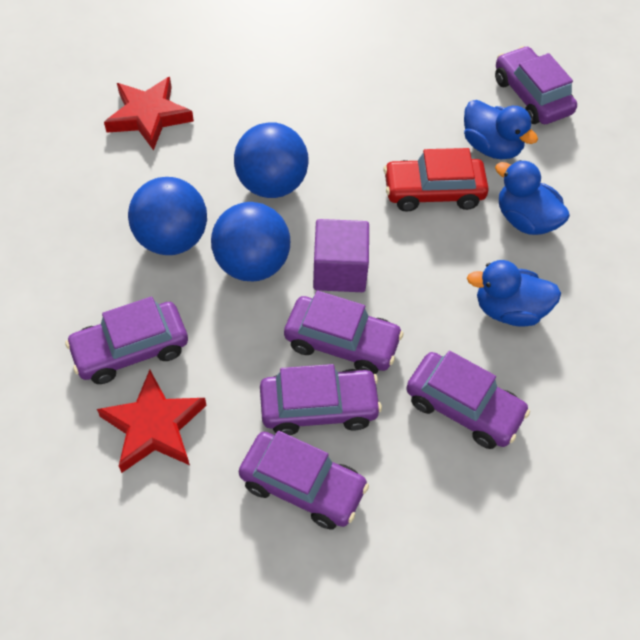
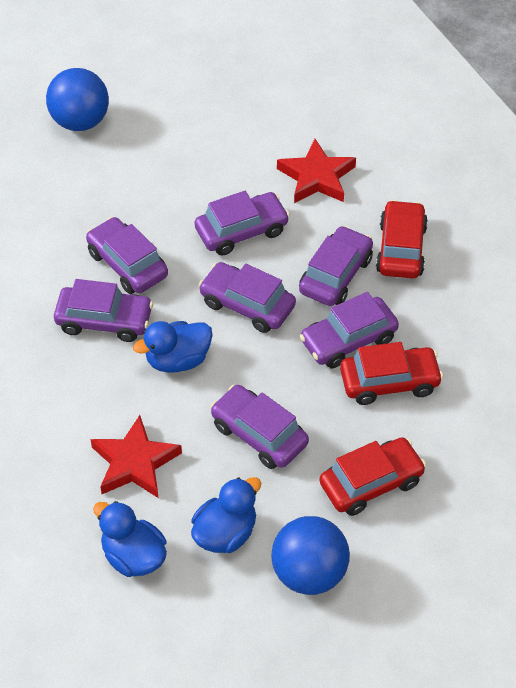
blue ball: [128,177,207,255] [211,202,290,281] [234,122,309,198] = 3 -> [46,68,109,131] [271,516,350,595] = 2
purple car: [65,297,188,384] [239,431,369,530] [260,364,382,435] [284,291,403,374] [406,351,530,449] [495,46,577,124] = 6 -> [54,279,153,342] [86,217,168,294] [195,191,290,256] [199,262,296,333] [210,385,309,469] [299,226,373,306] [300,292,399,368] = 7
purple cube: [313,219,369,292] = 1 -> none = 0
red car: [383,148,489,212] = 1 -> [320,437,426,516] [340,342,443,405] [376,200,428,278] = 3

